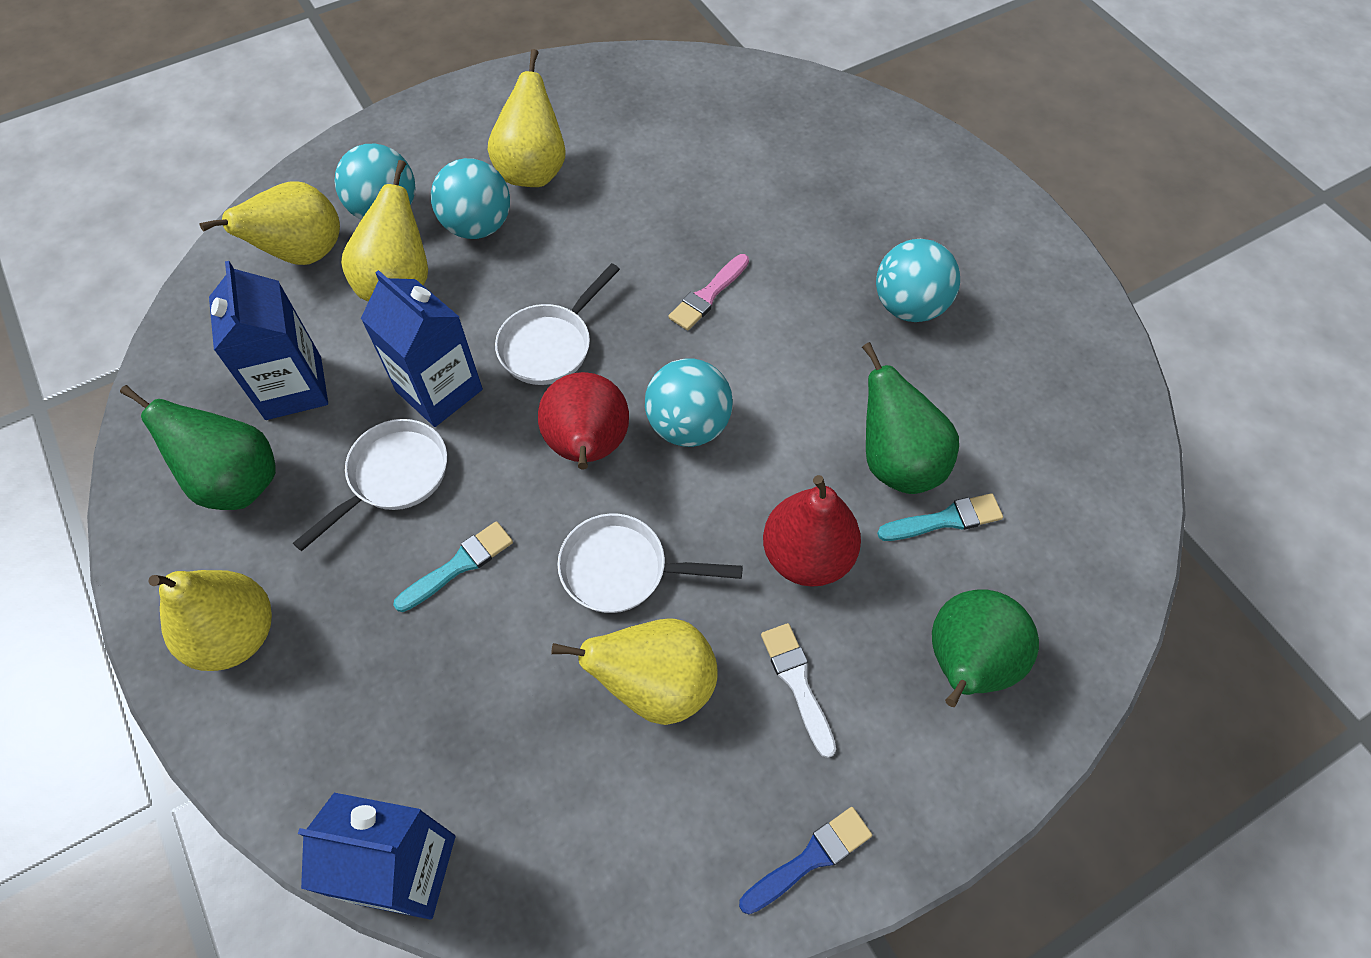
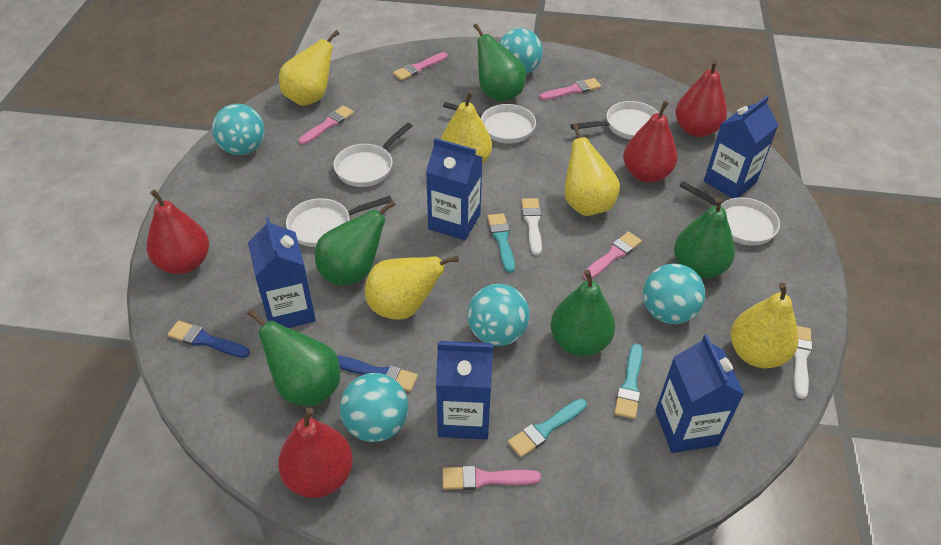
blue brush: [739,807,872,914] = 1 -> [168,321,250,358] [337,356,418,392] = 2
blue carton: [209,261,328,420] [298,793,455,919] [361,270,483,427] = 3 -> [248,217,316,328] [426,138,482,240] [436,341,493,440] [655,334,744,453] [704,96,779,198] = 5
green pear: [120,385,276,510] [862,342,959,494] [932,590,1039,707] = 3 -> [247,309,340,406] [315,200,396,286] [473,23,526,102] [550,270,615,356] [674,197,735,279] = 5
pink brush: [668,254,749,330] = 1 -> [299,105,354,145] [393,52,448,81] [443,466,541,490] [540,78,601,100] [583,232,642,280] = 5
red pear: [538,372,629,470] [763,475,861,587] = 2 -> [147,189,209,274] [278,407,353,498] [623,101,677,183] [675,60,727,137] = 4
turquoise ball: [335,144,415,220] [431,158,510,239] [645,358,733,447] [876,239,960,322] = 4 -> [212,104,265,155] [340,373,409,442] [467,284,530,346] [499,28,543,74] [643,263,705,324] = 5
turquoise brush: [393,521,513,612] [877,493,1003,541] = 2 -> [487,213,515,273] [508,399,587,457] [614,344,643,419] = 3
white brush: [761,623,836,758] = 1 -> [521,198,542,256] [794,326,812,399] = 2
white pan: [293,419,447,551] [495,263,620,385] [557,513,743,613] = 3 -> [286,196,392,247] [333,123,413,187] [443,102,536,144] [570,101,659,140] [680,181,780,246] = 5

